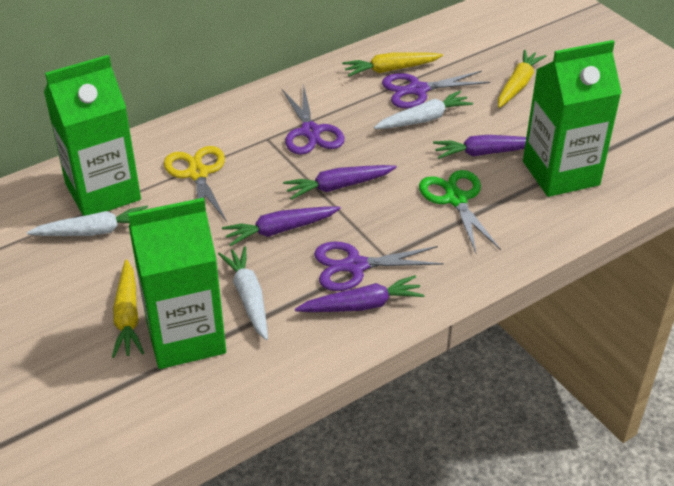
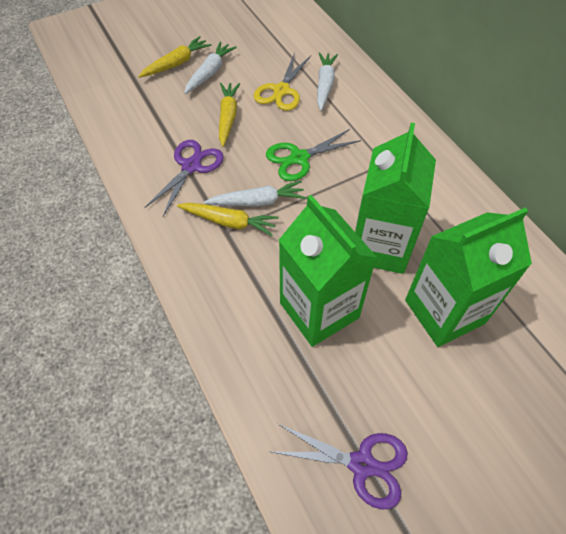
purple carrot: [222,206,341,247] [283,165,397,200] [295,275,425,312] [433,135,526,159] = 4 -> none = 0
purple scissors: [282,85,345,155] [314,241,444,291] [382,71,490,108] = 3 -> [144,140,224,216] [272,424,408,509] = 2

